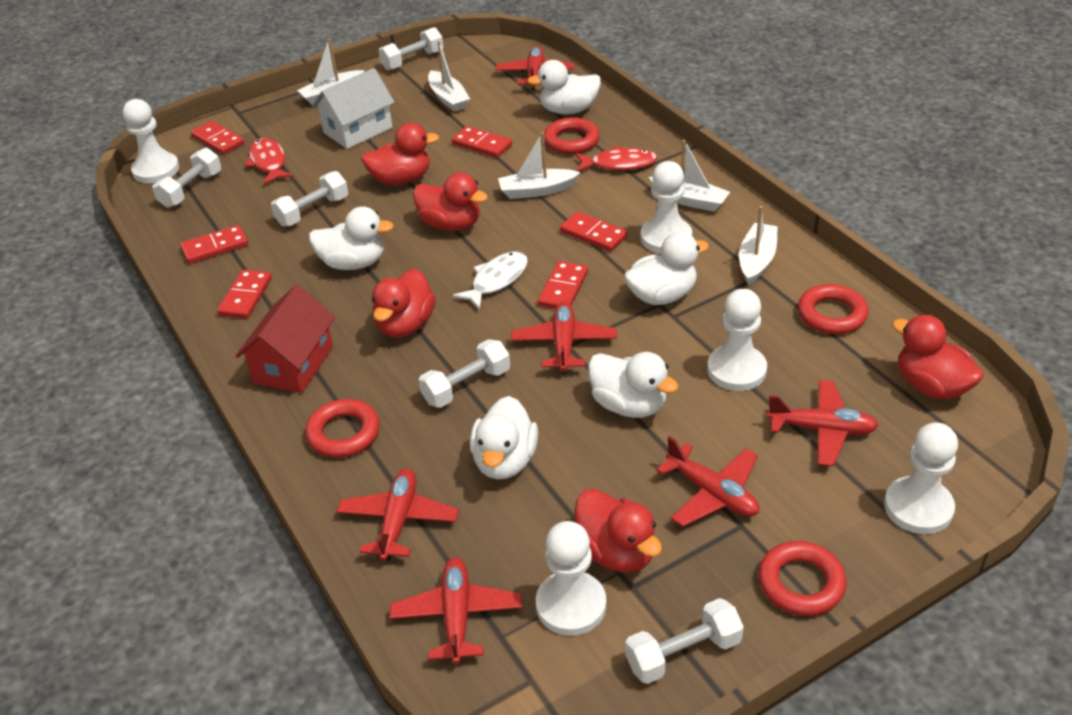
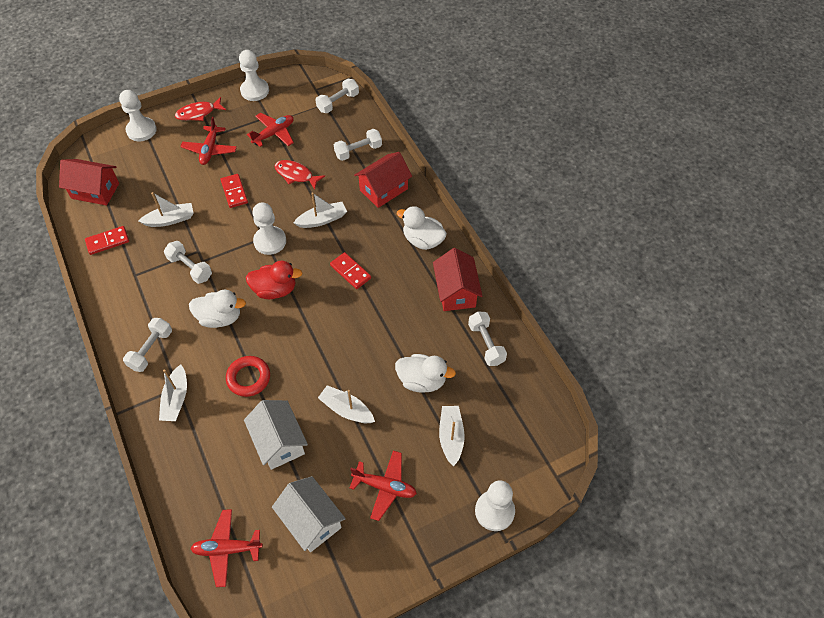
red domino: [180,225,248,264] [191,121,245,155] [217,270,272,319] [452,126,512,158] [538,261,588,309] [560,212,628,252] = 6 -> [85,226,129,255] [221,174,248,208] [330,252,371,289] = 3
red duck: [361,123,439,185] [372,269,436,338] [413,172,488,231] [574,489,662,573] [892,315,984,400] = 5 -> [245,261,302,299] = 1
red house: [236,285,335,393] = 1 -> [59,159,119,206] [354,152,412,208] [433,248,482,311] = 3
red plane: [336,468,459,561] [390,557,522,664] [495,46,574,91] [511,301,617,374] [656,436,759,527] [767,380,879,466] = 6 -> [180,117,237,165] [190,509,263,587] [247,113,294,147] [350,451,417,521] = 4
red ring: [305,399,380,458] [544,117,600,154] [758,541,847,616] [798,284,869,334] = 4 -> [226,356,270,397] = 1
white duck: [309,206,394,270] [470,396,538,479] [527,60,601,114] [588,352,678,418] [624,232,709,305] = 5 -> [189,290,246,328] [395,354,456,393] [397,206,447,250] = 3
white fish: [452,251,528,310] = 1 -> none = 0
white house: [312,68,395,149] = 1 -> [244,400,308,470] [272,476,346,552] = 2
white pawn: [123,99,179,183] [536,521,606,636] [641,161,692,254] [707,289,767,391] [884,422,958,534] = 5 -> [119,90,157,141] [239,50,269,101] [252,202,286,255] [475,480,515,531] = 4

